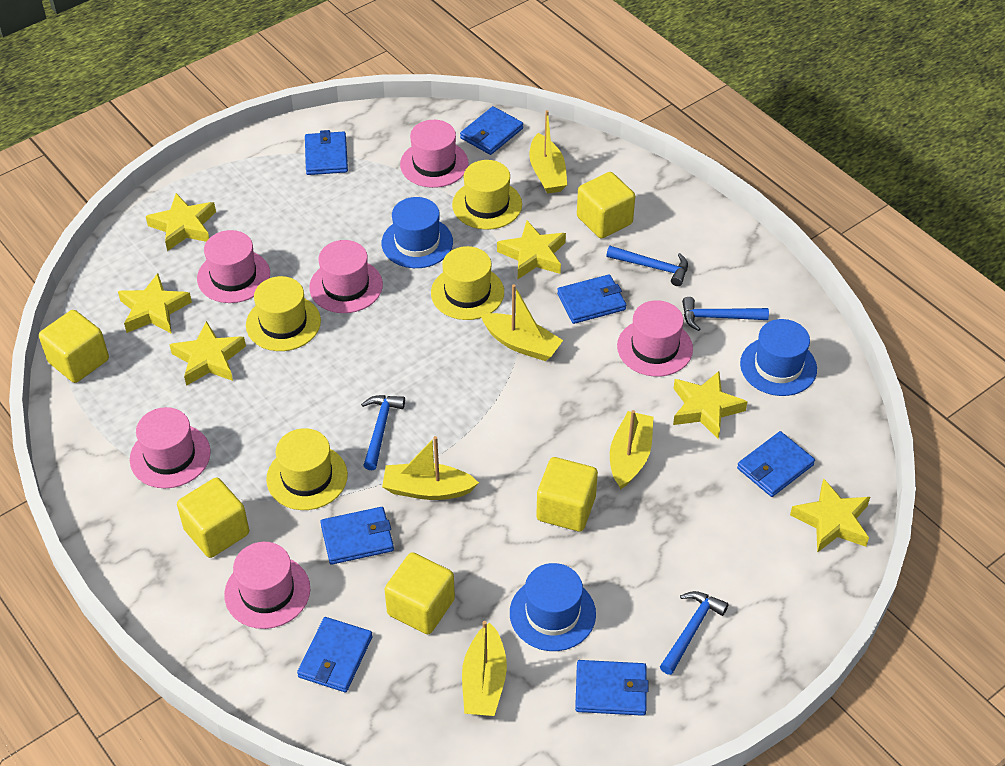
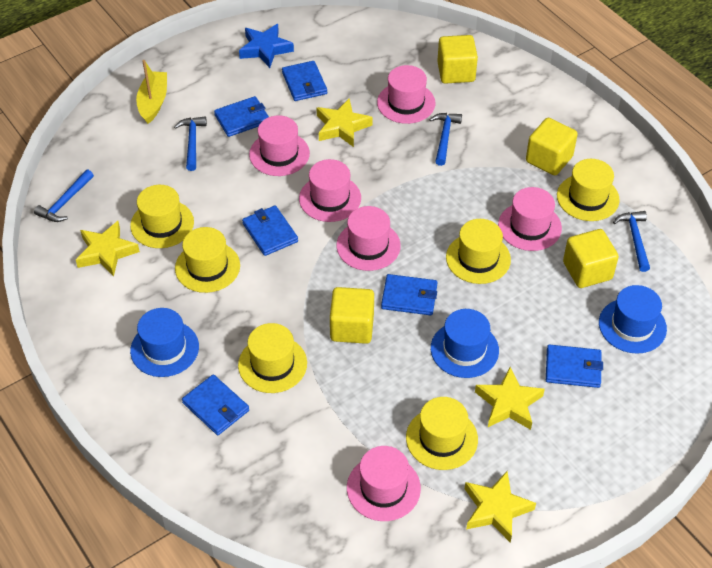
blue star: none = 0 -> [239,24,294,68] = 1
blue wallet: [297,617,373,692] [305,130,348,175] [320,507,394,565] [460,106,523,155] [557,274,626,324] [575,660,649,716] [737,431,815,497] = 7 -> [182,374,249,435] [214,96,269,137] [242,205,298,256] [282,61,327,101] [381,274,438,315] [546,344,603,388] = 6
yellow boat: [382,436,479,500] [462,621,507,716] [481,284,563,361] [529,110,567,194] [610,410,654,490] = 5 -> [136,60,167,124] = 1
yellow cube: [39,310,109,383] [177,477,249,558] [384,552,455,634] [536,457,598,531] [577,172,635,239] = 5 -> [330,287,374,344] [437,35,478,84] [526,118,578,175] [563,229,619,288] = 4
yellow hat: [246,276,321,351] [266,428,348,510] [431,246,504,320] [452,160,522,230] = 4 -> [130,185,194,248] [175,227,240,293] [238,323,307,393] [406,397,478,470] [446,219,511,284] [557,159,620,221] = 6
yellow star: [118,273,192,334] [146,193,216,251] [169,321,246,386] [497,221,566,279] [673,371,748,439] [790,478,870,553] = 6 -> [76,221,140,277] [317,98,373,147] [465,471,536,543] [475,367,545,430] = 4

